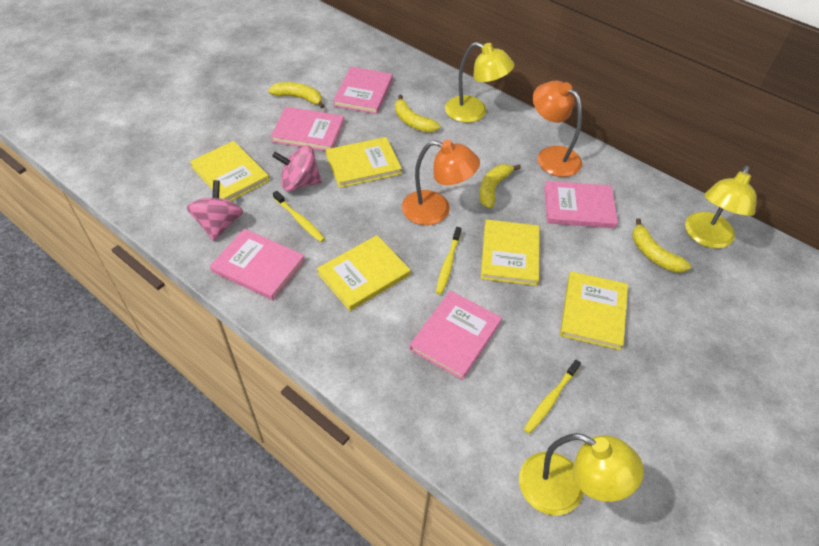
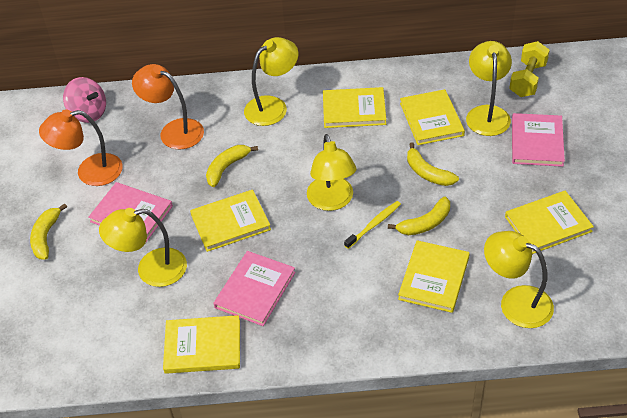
pink book: [210,229,305,300] [271,107,344,151] [333,67,393,114] [409,291,502,380] [544,181,618,228] = 5 -> [89,182,173,242] [213,251,296,326] [512,113,565,167] = 3
pink spinning top: [186,180,243,241] [272,145,322,191] = 2 -> [63,77,106,123] = 1
yellow book: [190,141,269,201] [317,235,411,311] [326,137,402,188] [481,219,540,286] [560,271,628,350] = 5 -> [163,315,240,374] [190,190,271,252] [323,87,386,128] [398,240,470,313] [400,89,465,145] [505,191,594,254] = 6
yellow dumbbell: none = 0 -> [509,41,550,97] = 1
yellow lamp: [445,42,514,123] [519,433,644,516] [685,166,757,249] = 3 -> [99,208,187,287] [244,37,298,126] [307,134,357,211] [466,41,512,136] [484,231,554,328] = 5
yellow toothbrush: [273,191,325,242] [436,227,462,294] [524,360,581,434] = 3 -> [344,201,401,249] = 1

